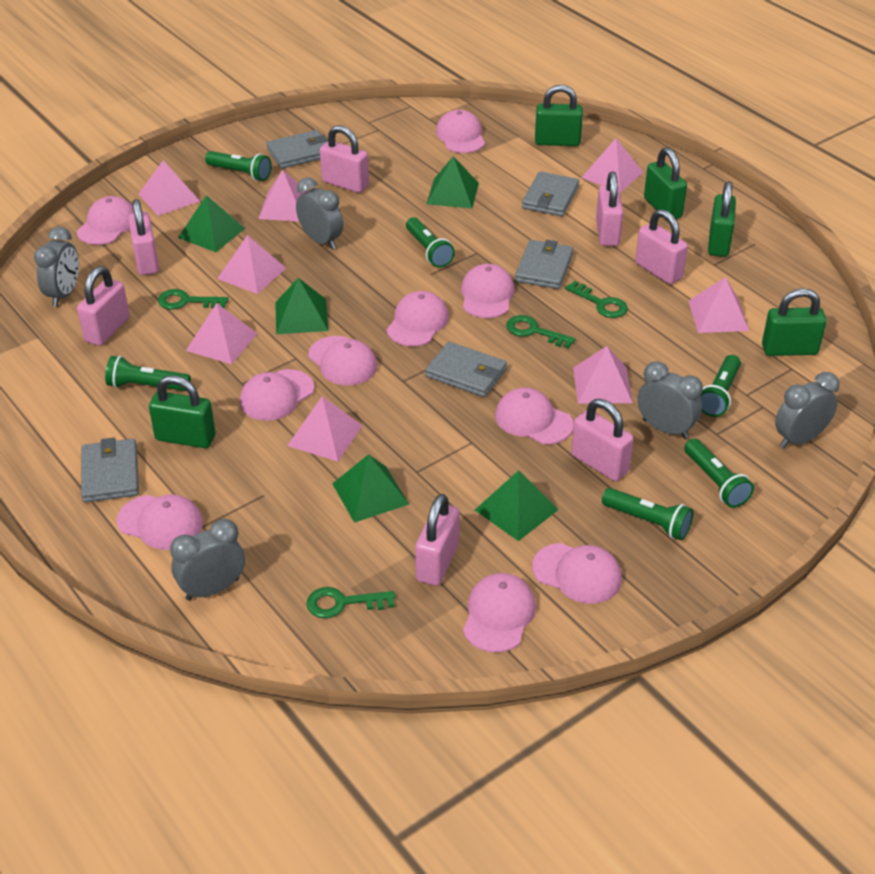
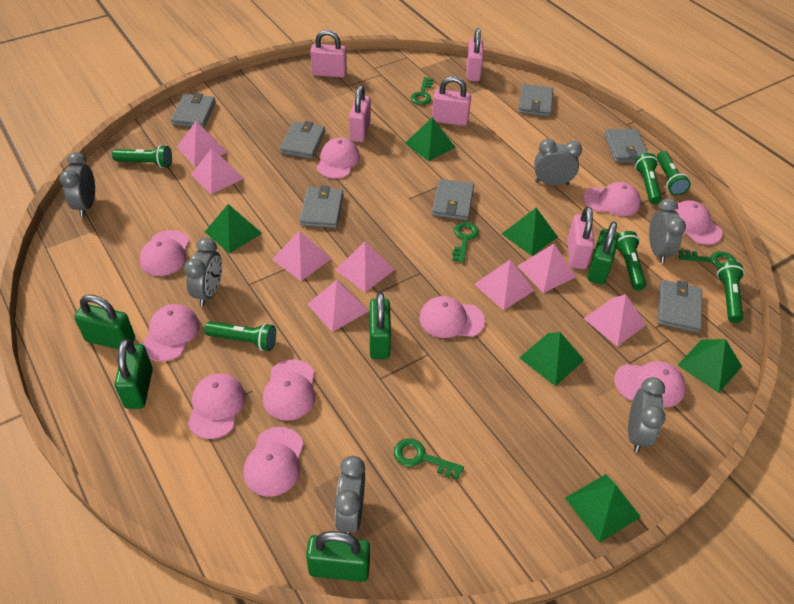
green pyramid: [178,195,245,252] [275,278,328,334] [332,454,409,523] [427,156,479,209] [475,470,558,541] = 5 -> [205,204,262,253] [405,117,455,161] [502,208,558,256] [519,332,584,386] [565,474,641,543] [678,339,742,393] = 6
grey clock: [34,227,79,307] [170,519,245,601] [296,177,343,250] [637,361,703,439] [775,372,839,448] = 5 -> [60,152,95,217] [184,238,222,306] [334,456,365,535] [534,139,582,185] [628,377,665,452] [649,199,686,264] = 6
grey wallet: [81,438,139,502] [266,130,328,169] [425,342,507,397] [515,240,573,289] [522,171,579,216] = 5 -> [171,93,216,128] [280,121,325,159] [300,186,343,228] [432,179,474,221] [518,84,553,117] [604,129,648,163] [657,280,702,333] = 7
pink padlock: [77,266,130,346] [128,199,159,275] [320,125,369,193] [415,494,460,586] [571,399,634,481] [596,172,623,246] [635,209,688,284] = 7 -> [310,30,347,78] [349,85,371,142] [432,76,471,126] [466,28,483,81] [567,207,595,269] = 5

